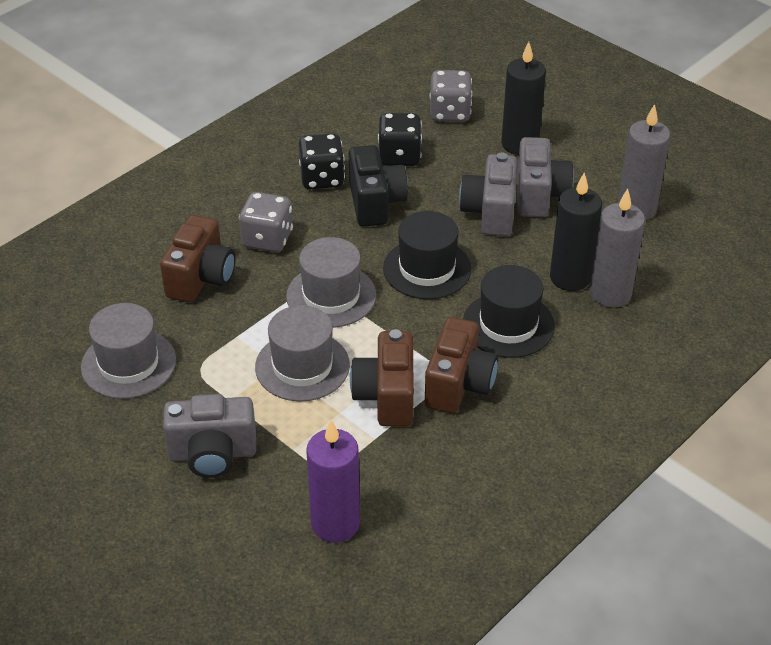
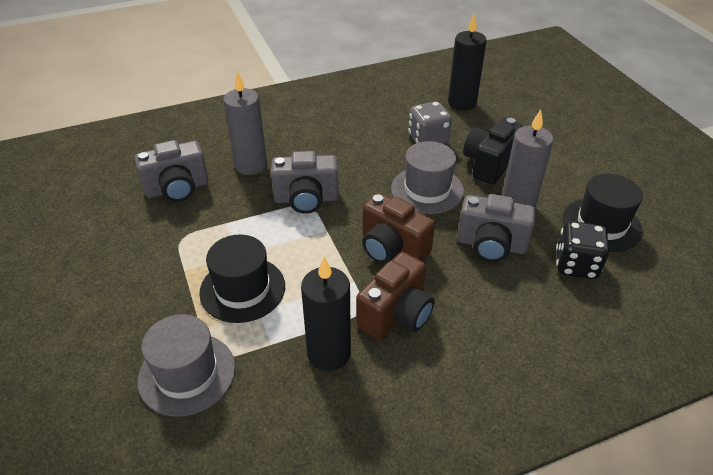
black dice: [299,133,345,189] [378,113,422,166] = 2 -> [556,221,609,279] = 1
brown camera: [160,215,235,303] [350,329,414,426] [425,317,498,413] = 3 -> [356,252,434,340] [362,193,435,264] = 2
grey dice: [239,192,293,252] [430,70,472,122] = 2 -> [408,101,452,144] = 1
grey hat: [81,303,176,399] [255,305,350,401] [286,237,376,328] = 3 -> [138,314,235,417] [391,141,464,214] = 2
purple candle: [307,420,360,543] = 1 -> none = 0

